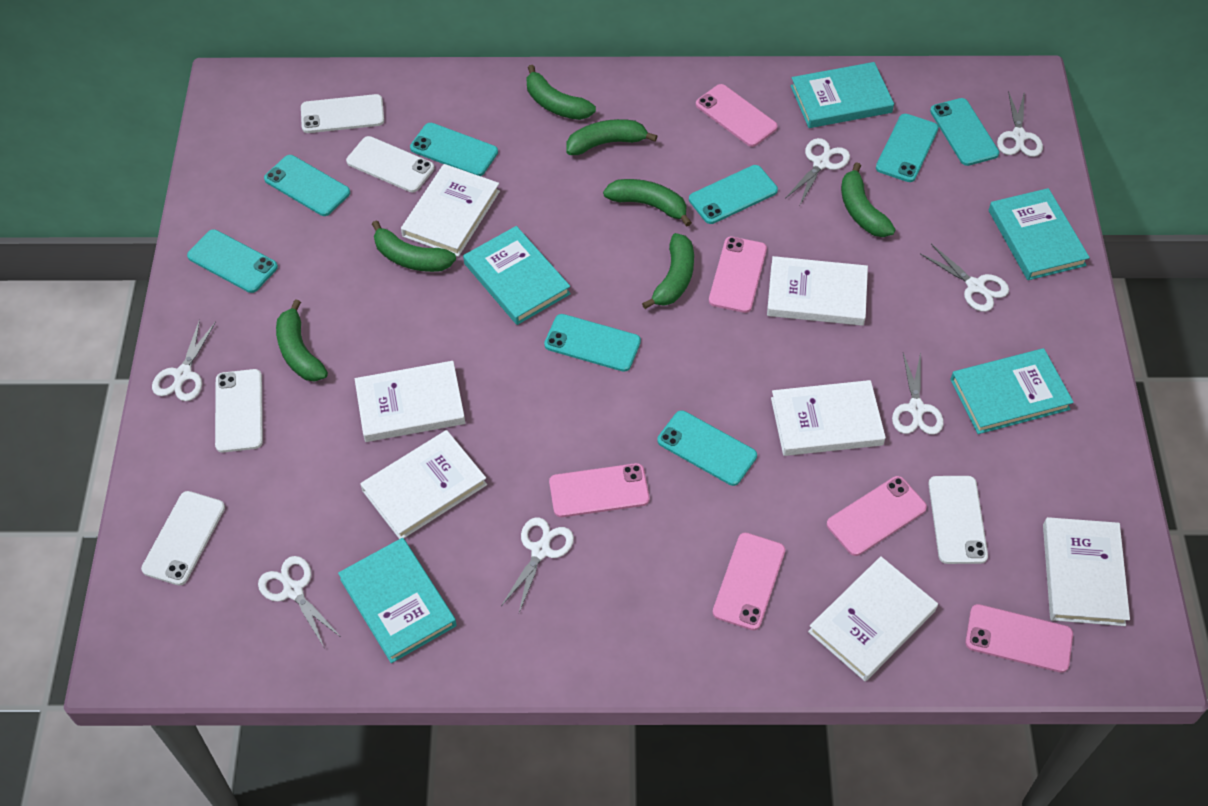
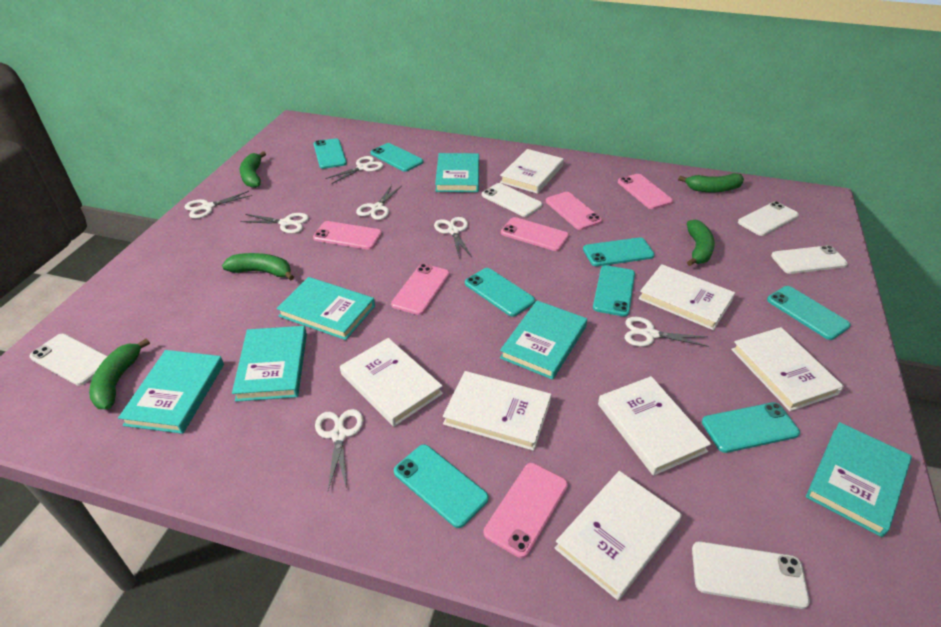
green banana: [276,299,328,381] [372,220,456,272] [526,65,596,120] [566,119,657,155] [603,179,692,226] [642,233,694,309] [841,162,896,237] = 7 -> [89,338,150,409] [222,253,294,281] [240,151,266,188] [678,173,744,192] [687,220,715,266] = 5
turquoise book: [338,538,457,663] [463,226,571,325] [791,62,894,128] [950,348,1074,434] [989,188,1090,280] = 5 -> [118,350,224,434] [232,326,307,402] [276,277,375,340] [435,153,479,192] [500,301,587,380] [806,422,912,537] = 6

